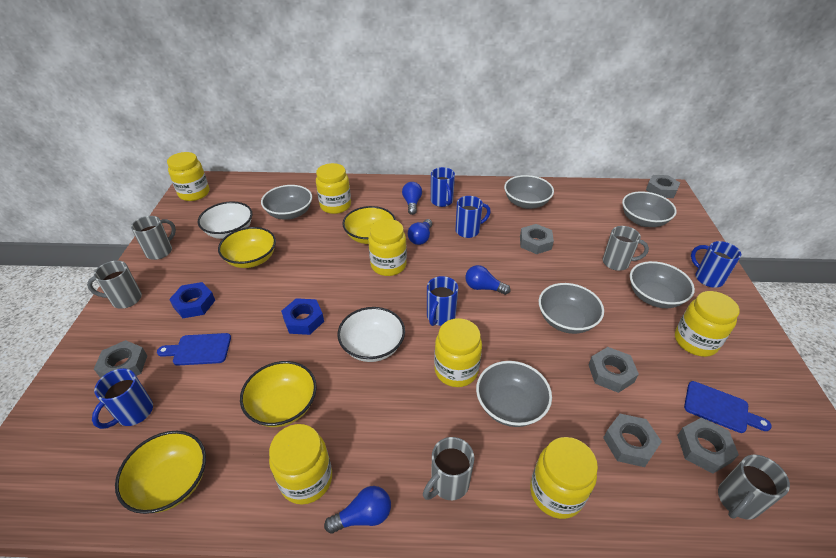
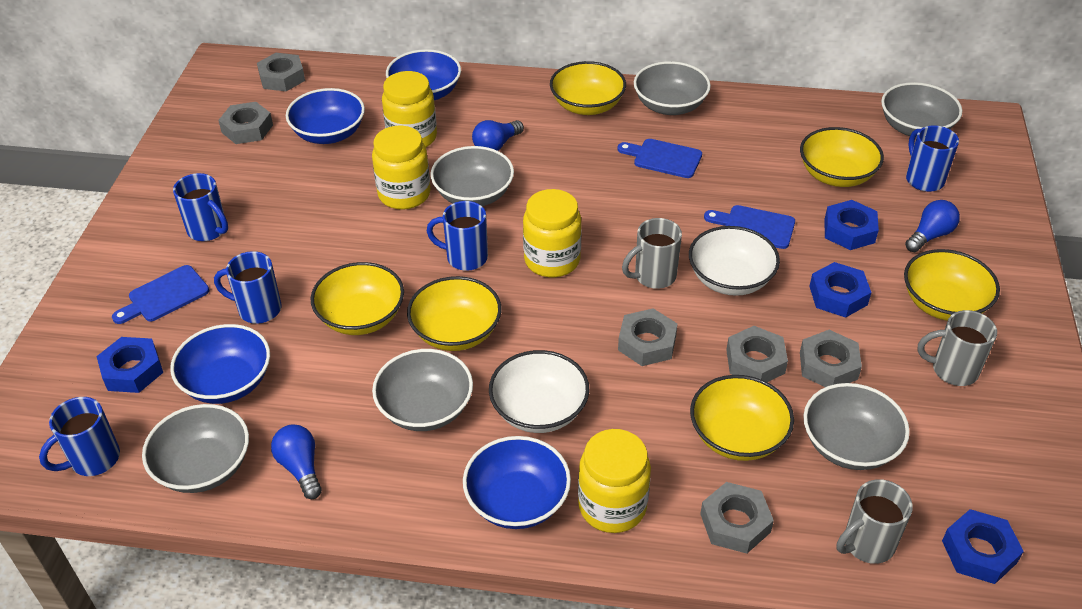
blue bowl: none = 0 -> [170,324,270,404] [286,88,365,144] [386,49,461,100] [463,436,571,529] = 4
blue cutting board: [157,333,231,366] [684,381,772,433] = 2 -> [112,265,209,324] [617,139,702,178] [704,205,795,249] = 3
blue light bulb: [324,486,391,534] [402,182,422,215] [408,219,432,245] [465,265,510,295] = 4 -> [271,424,322,499] [472,120,524,151] [905,200,960,252] = 3
blue nut: [169,282,215,318] [281,298,324,335] = 2 -> [97,337,163,393] [809,262,871,317] [824,200,879,250] [942,509,1024,584] = 4
grey mug: [87,260,142,309] [131,216,176,260] [423,437,474,500] [603,226,649,271] [718,455,790,520] = 5 -> [622,218,682,289] [836,479,913,564] [918,310,997,386] = 3
yellow bowl: [115,431,206,514] [218,227,276,268] [240,361,317,427] [342,206,396,244] = 4 -> [311,262,404,335] [407,276,502,351] [550,61,626,115] [690,375,794,461] [800,127,884,187] [904,249,1000,321] = 6
yellow jar: [167,152,209,201] [269,424,332,505] [316,163,351,214] [368,219,407,276] [434,318,482,387] [530,437,598,519] [675,291,740,357] = 7 -> [372,126,431,210] [382,71,437,148] [523,189,581,277] [578,429,651,533] = 4

